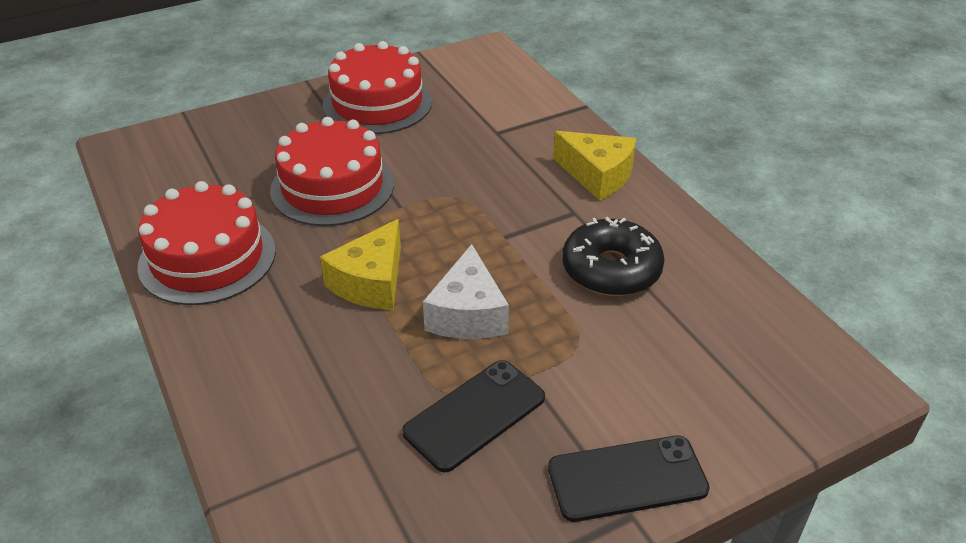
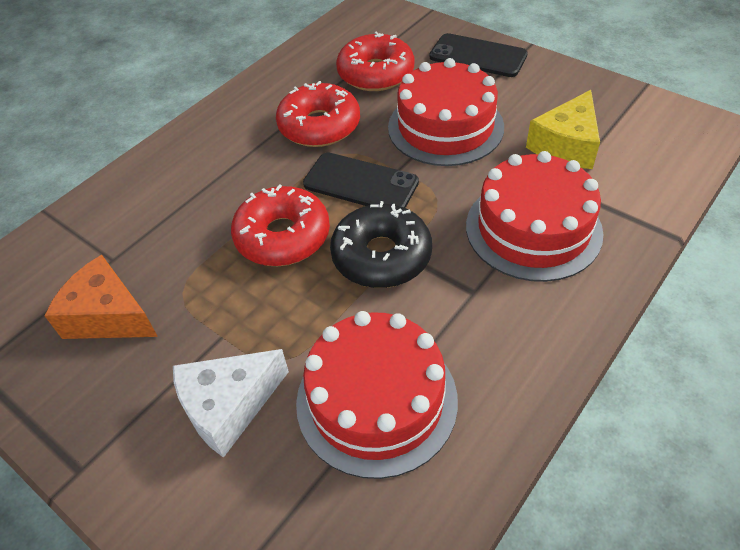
orange cheese: none = 0 -> [44,255,158,339] = 1
red donut: none = 0 -> [231,184,330,266] [276,81,360,147] [336,31,414,91] = 3
yellow cheese: [320,219,401,310] [553,131,636,200] = 2 -> [526,90,600,169] = 1

